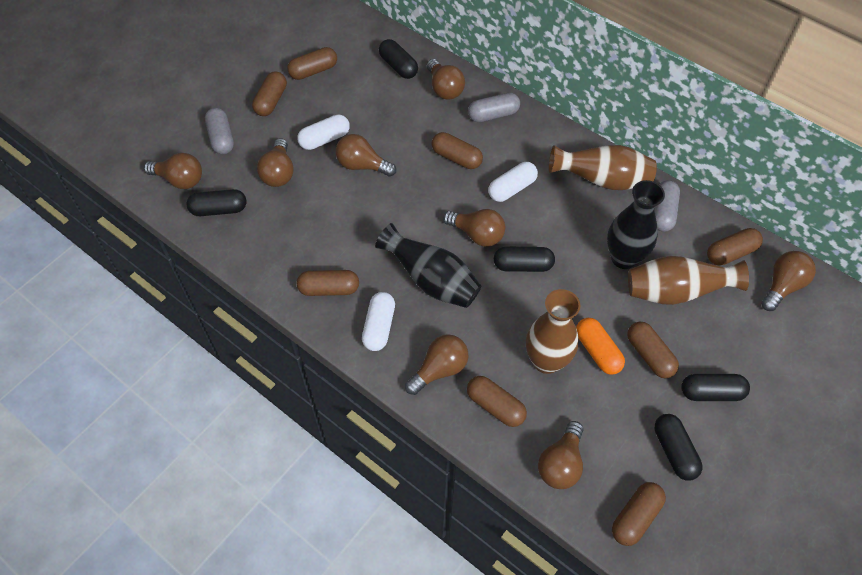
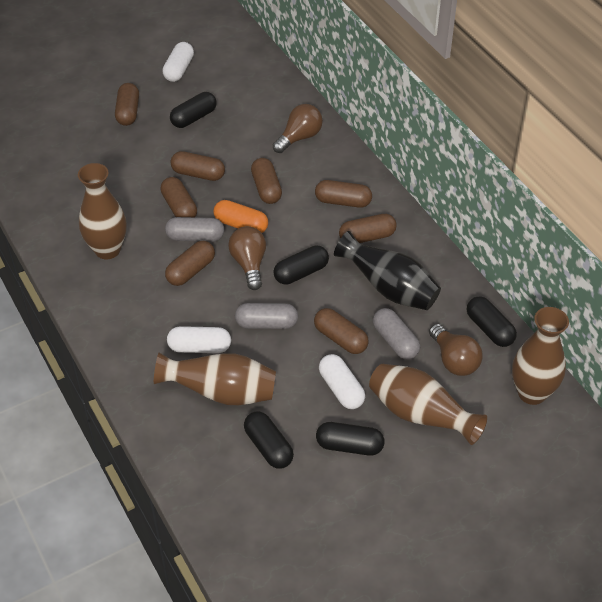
black vase: [375,223,481,308] [607,180,665,269] = 2 -> [334,231,441,310] = 1
brown light bulb: [144,153,202,189] [257,138,294,187] [336,134,396,177] [405,334,468,395] [427,59,465,100] [443,209,505,247] [538,421,583,489] [761,251,816,311] = 8 -> [228,226,266,290] [273,104,323,153] [429,324,483,376] = 3
brown vase: [526,289,581,374] [549,145,657,190] [628,256,749,305] = 3 -> [78,163,127,259] [154,353,276,405] [369,364,487,445] [512,307,569,405] = 4

